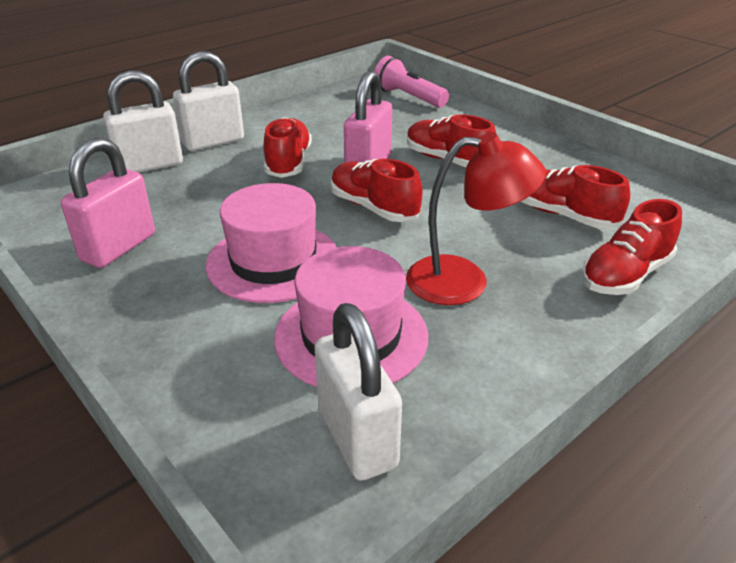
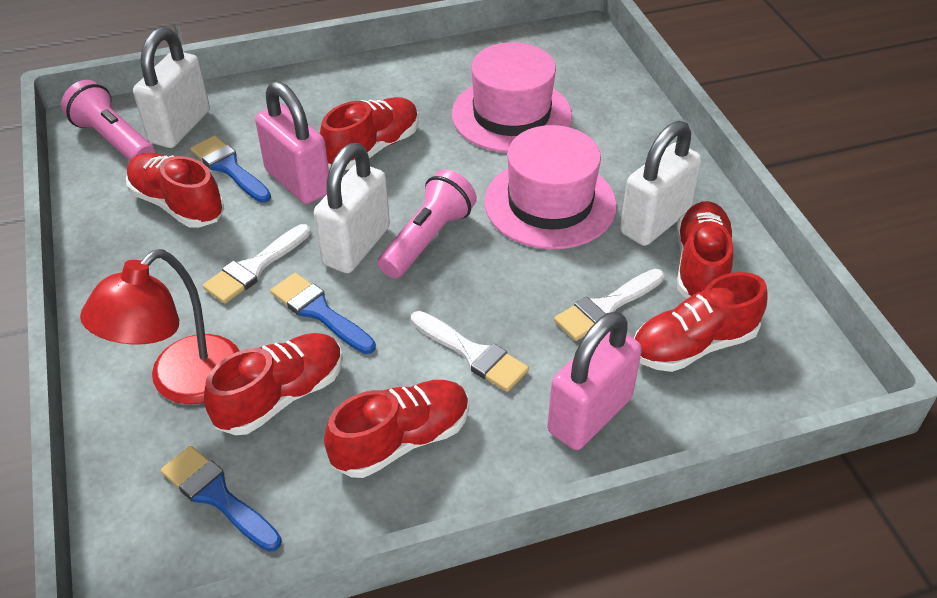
blue brush: none = 0 -> [161,445,282,552] [191,136,271,203] [271,273,376,354] = 3
pink flashlight: [375,56,449,108] = 1 -> [61,80,155,161] [378,169,477,278] = 2
red shoe: [264,117,312,178] [331,159,423,222] [407,114,496,167] [521,165,630,229] [581,199,682,295] = 5 -> [126,153,224,228] [204,333,343,435] [320,97,419,170] [324,380,469,478] [634,272,768,372] [676,201,733,298] = 6
white brush: none = 0 -> [203,224,311,304] [411,311,529,392] [554,269,665,341] = 3

